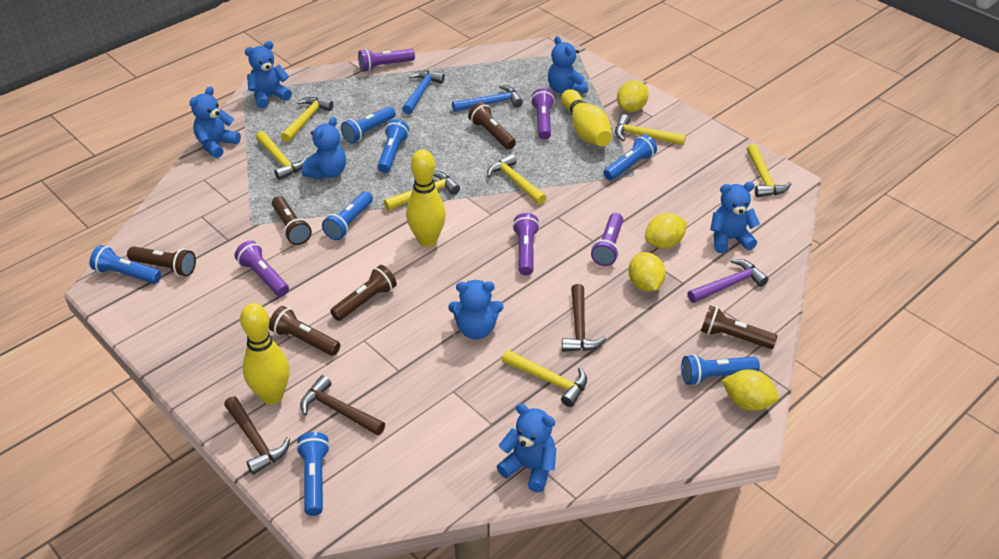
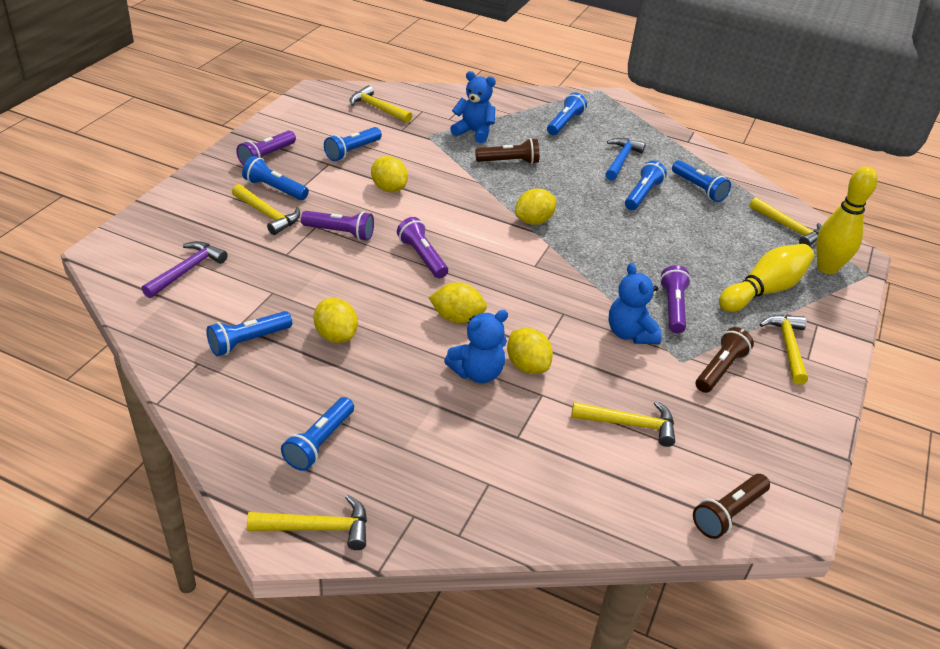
blue hammer: [402,71,445,114] [452,85,523,112] = 2 -> [605,138,646,181] = 1
blue teddy bear: [189,86,241,158] [245,41,292,109] [302,117,346,179] [448,280,503,339] [497,404,556,493] [548,36,588,94] [710,182,760,253] = 7 -> [444,310,508,383] [450,71,496,143] [609,263,662,344] = 3
brown flashlight: [127,246,196,276] [269,306,340,356] [272,196,312,245] [330,265,397,321] [468,102,516,150] [701,306,778,349] = 6 -> [475,138,539,164] [693,474,770,539] [696,327,754,393] = 3
brown hammer: [224,396,290,475] [300,375,385,436] [562,284,606,352] = 3 -> none = 0
purple flashlight: [235,240,289,297] [358,49,415,72] [512,213,540,275] [531,88,555,140] [591,213,623,266] = 5 -> [236,131,296,166] [301,211,374,241] [397,217,448,278] [660,265,691,333] = 4
yellow bowling pin: [240,303,290,405] [406,150,446,247] [561,89,612,146] = 3 -> [719,244,814,312] [816,166,878,274] = 2
yellow hammer: [256,131,307,180] [281,97,333,142] [384,171,460,211] [487,154,547,205] [502,350,587,407] [615,114,686,145] [747,144,791,197] = 7 -> [232,184,300,235] [247,495,367,550] [350,85,412,123] [571,401,675,447] [749,197,822,246] [759,315,808,385] = 6
yellow lemon: [617,80,649,112] [628,252,666,292] [645,213,687,248] [721,369,779,411] = 4 -> [314,298,358,343] [371,156,408,192] [429,282,487,323] [507,328,553,374] [515,188,557,225] = 5

